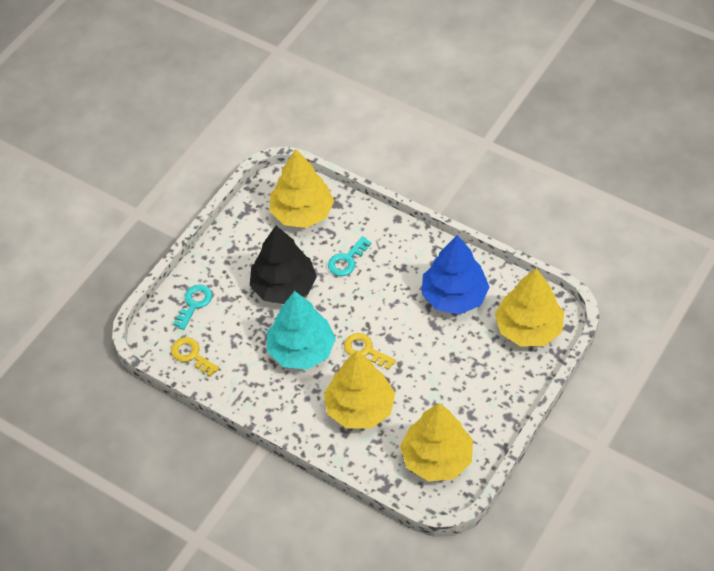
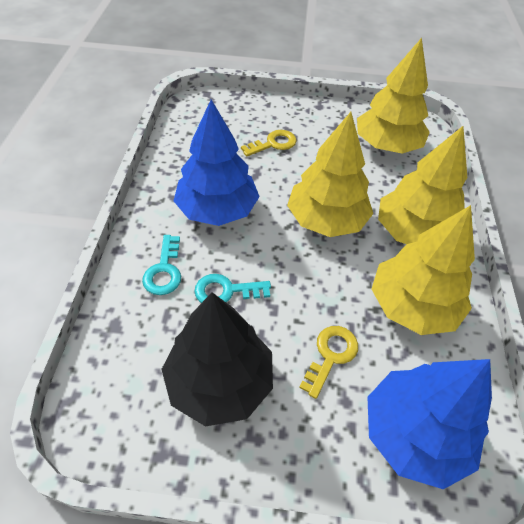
blue tree: [422,235,490,315] = 1 -> [174,99,260,226] [367,359,492,489] = 2
turquoise tree: [267,291,336,370] = 1 -> none = 0

